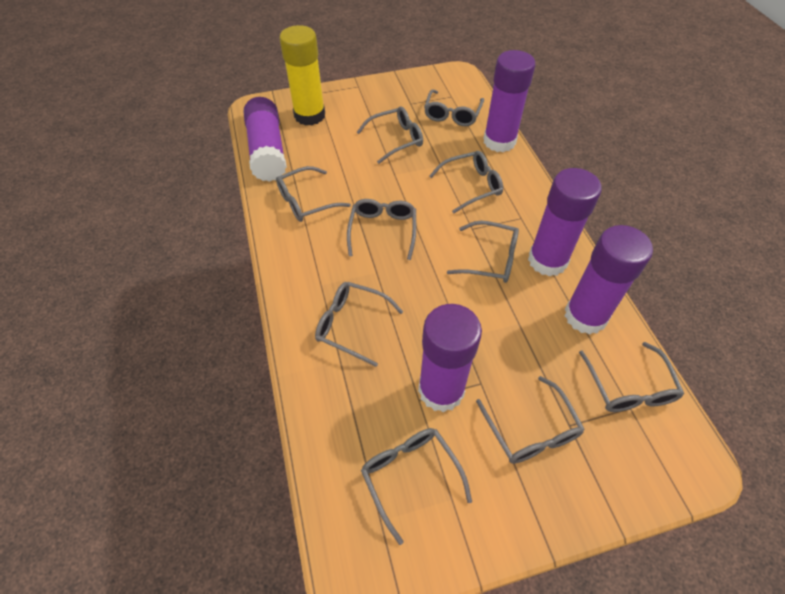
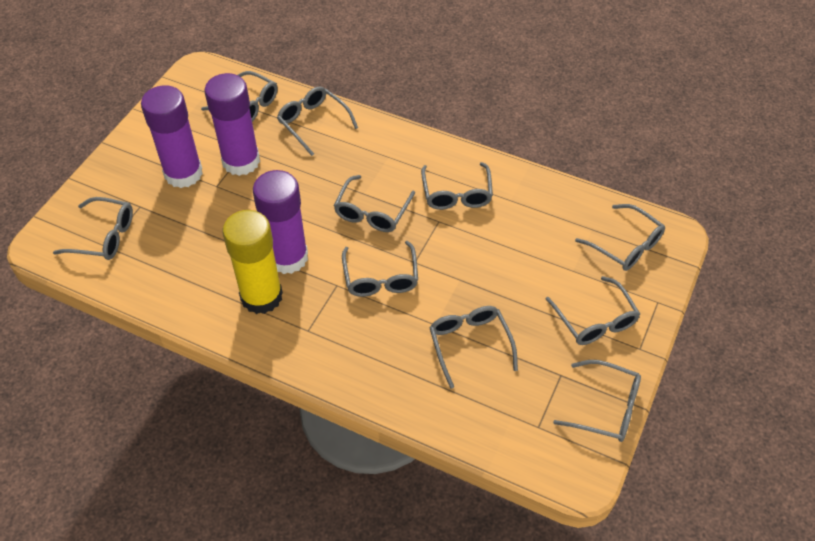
purple glue stick: [244,97,287,182] [418,304,482,412] [483,50,535,152] [528,168,602,277] [565,225,653,335] = 5 -> [141,85,203,188] [204,73,260,176] [253,170,308,274] = 3

